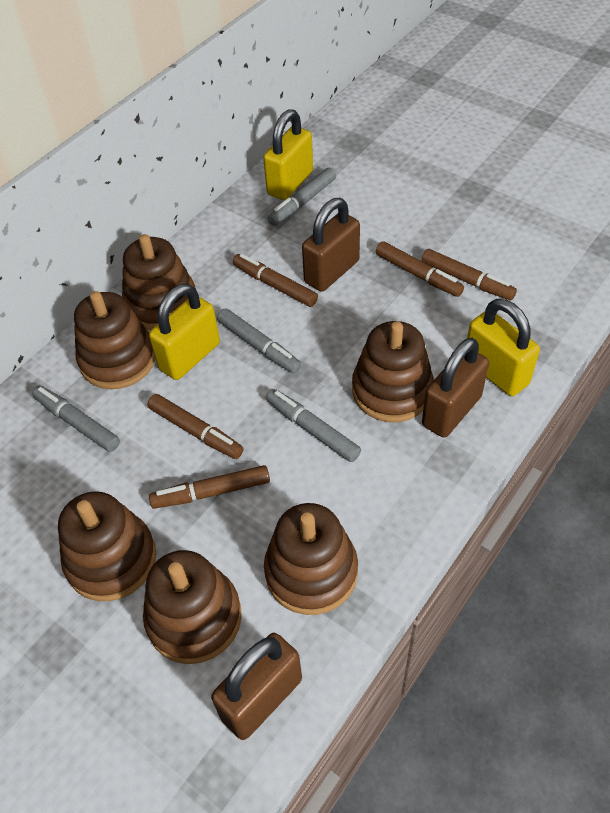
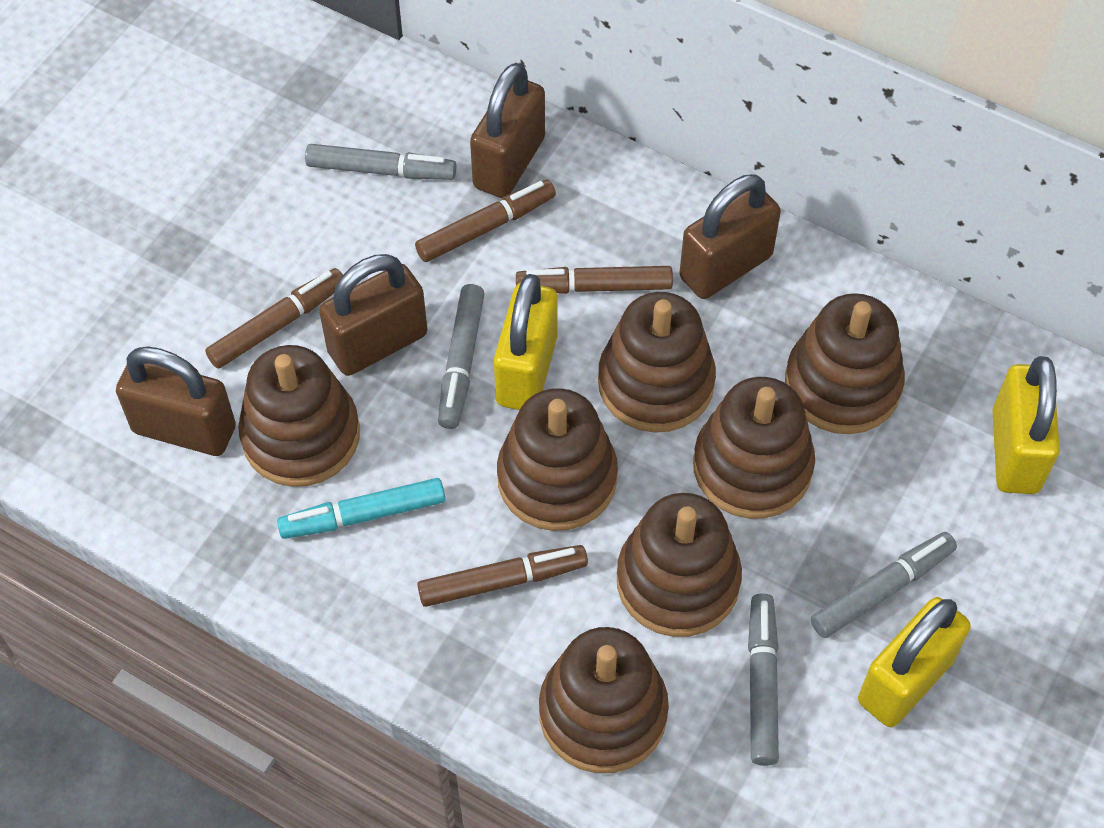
brown marker: [148,394,243,459] [149,465,270,509] [233,253,318,307] [376,241,464,297] [422,249,517,300] = 5 -> [205,268,343,369] [415,179,556,262] [417,545,588,607] [516,266,673,294] = 4
brown padlock: [211,633,302,740] [302,198,360,292] [422,338,489,438] = 3 -> [116,347,236,456] [319,254,427,376] [470,63,545,198] [679,174,781,299] = 4
brown stacking toy: [58,491,156,601] [74,291,155,389] [122,234,195,330] [143,550,242,664] [264,503,358,615] [352,321,434,422] = 6 -> [238,345,360,487] [497,388,618,531] [539,627,669,773] [598,292,716,433] [617,493,742,637] [693,377,815,519] [785,293,905,434] = 7
turquoise marker: none = 0 -> [277,478,445,539] = 1

